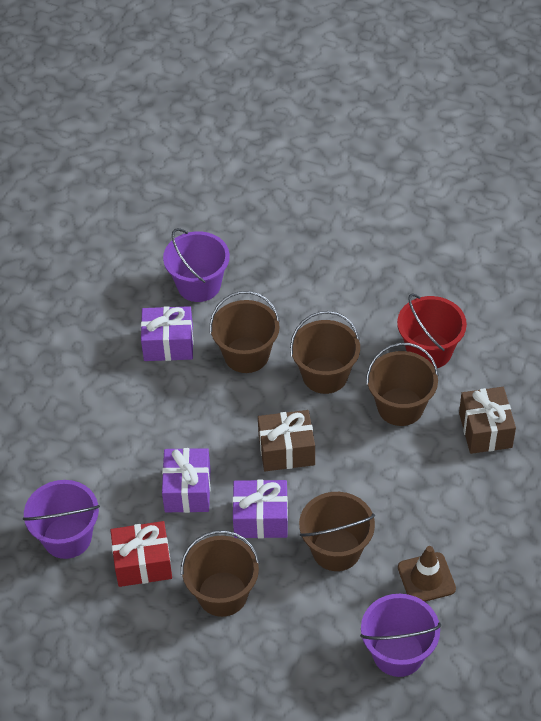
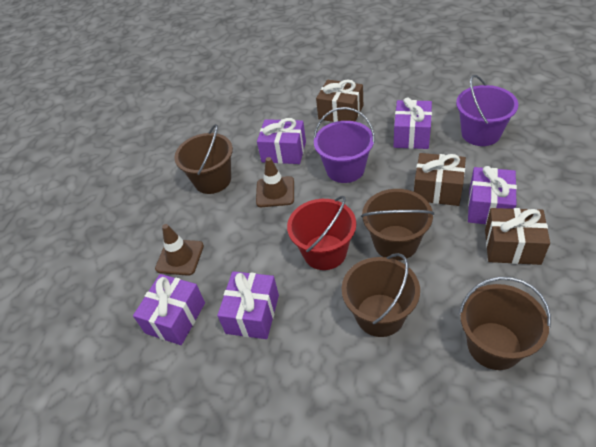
brown bucket: [181,530,260,617] [210,291,280,373] [290,311,360,394] [299,492,375,571] [366,343,439,426] = 5 -> [174,124,233,194] [342,253,420,337] [361,189,434,261] [459,277,551,370] = 4
brown gift: [258,410,315,471] [459,387,516,454] = 2 -> [316,80,363,122] [414,153,466,206] [485,208,550,265] = 3
brown traffic cone: [398,546,456,602] = 1 -> [155,224,204,276] [256,157,294,207] = 2
purple bucket: [23,480,100,559] [163,228,230,302] [360,594,441,677] = 3 -> [313,107,375,183] [456,75,518,146] = 2
purple gift: [141,306,194,361] [162,448,211,513] [232,479,288,538] = 3 -> [133,274,205,345] [217,271,279,339] [257,118,306,164] [394,97,432,149] [468,166,517,224] = 5
red gift: [110,521,172,587] = 1 -> none = 0

